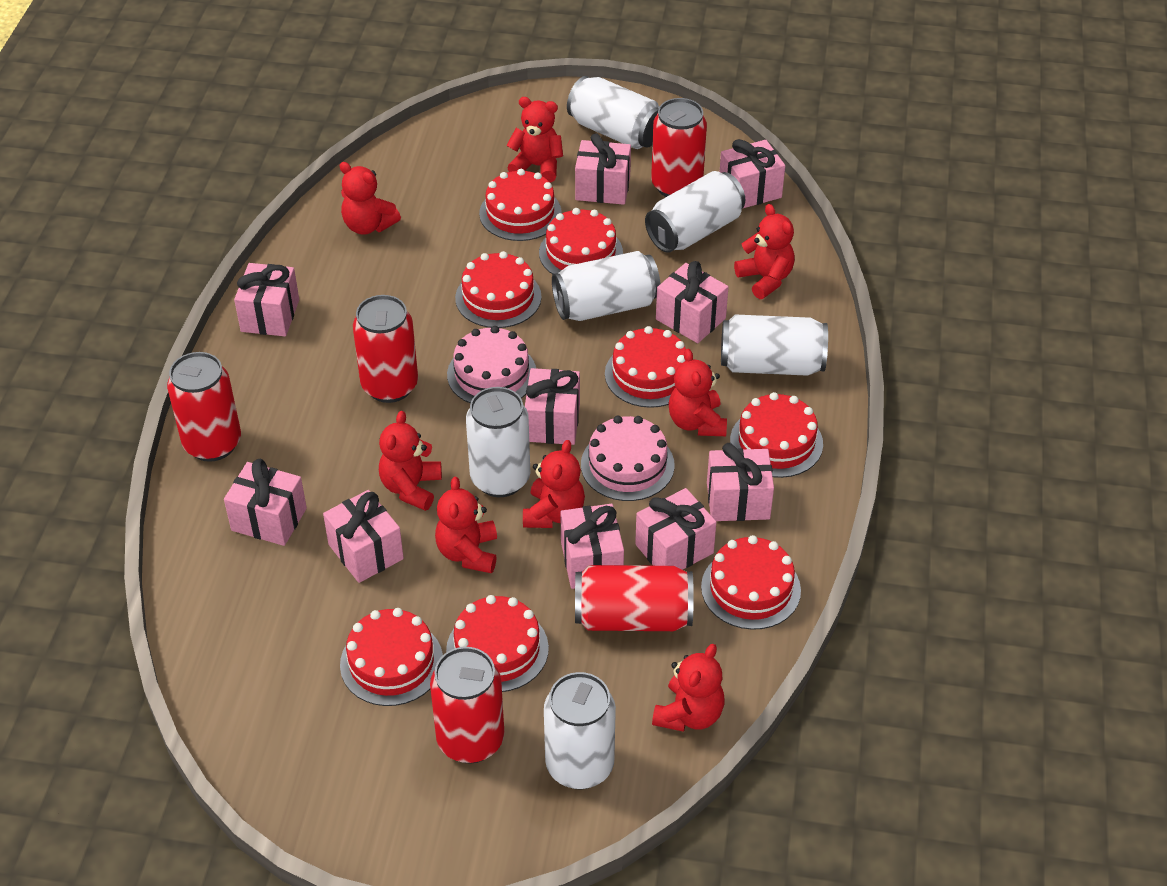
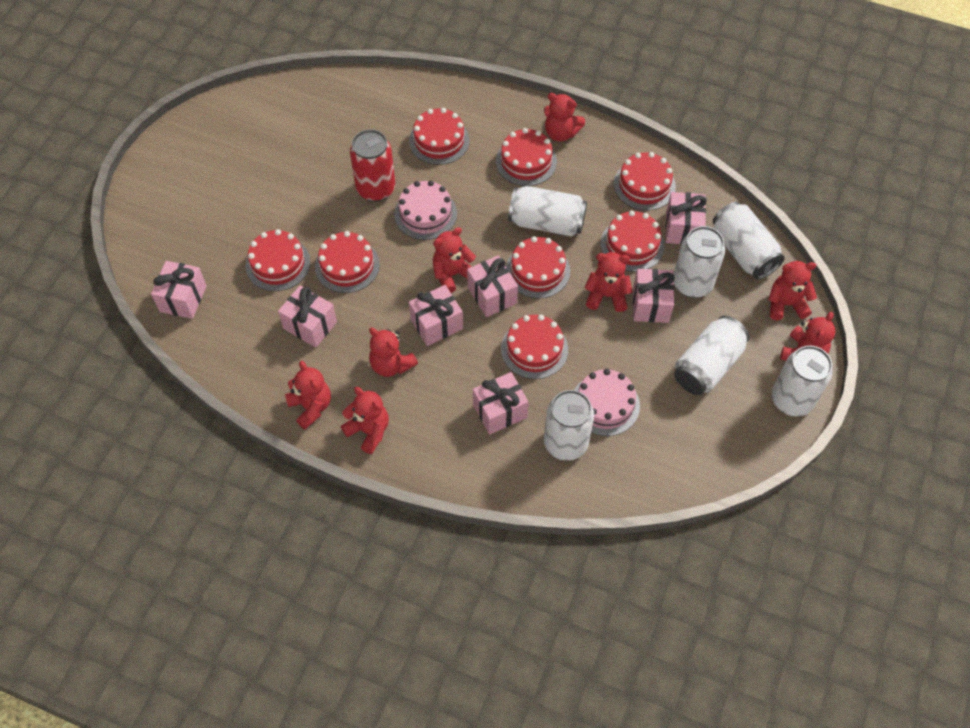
pink gift: [224,459,307,546] [234,263,299,336] [323,490,404,583] [525,368,580,445] [560,504,624,589] [575,133,631,205] [635,488,716,570] [656,261,729,343] [707,443,774,521] [720,139,785,209] = 10 -> [151,261,207,319] [278,286,337,348] [409,285,463,346] [467,255,518,317] [473,372,529,435] [633,269,675,323] [665,192,707,245] = 7
red can: [167,352,241,462] [353,295,418,403] [430,647,504,764] [575,565,694,631] [651,98,707,197] = 5 -> [350,129,395,202] = 1

